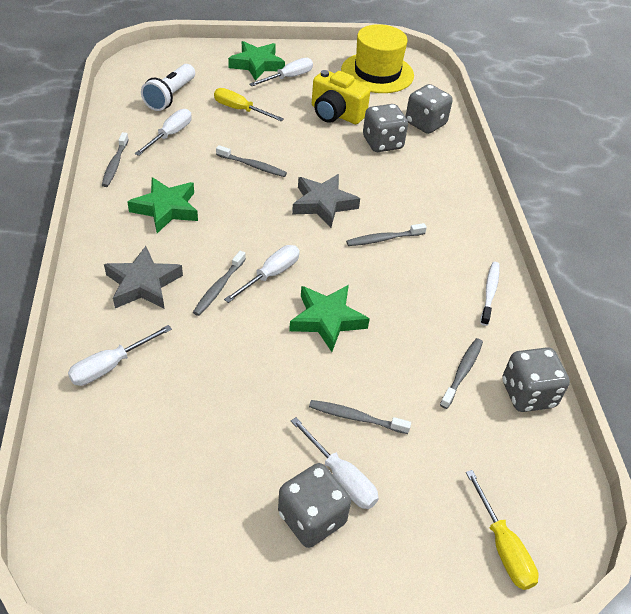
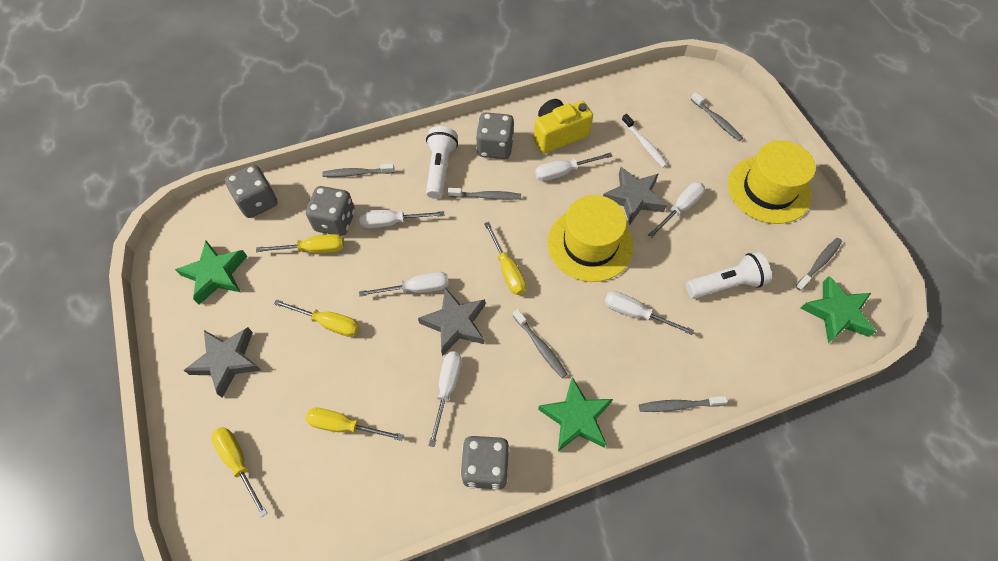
grey star: [104,246,183,308] [292,174,360,228] = 2 -> [184,327,262,398] [418,287,485,356] [603,167,667,225] = 3
white flashlight: [141,64,195,111] = 1 -> [426,126,458,199] [686,252,772,299] = 2
white screwdriver: [68,325,172,386] [135,109,191,156] [224,245,300,303] [249,58,313,86] [291,417,379,509] = 5 -> [359,210,444,228] [359,272,449,296] [428,351,462,447] [535,152,612,181] [604,291,694,335] [648,182,705,238] = 6
yellow hat: [341,24,414,93] = 1 -> [547,195,634,282] [728,140,816,224] = 2
yellow screwdriver: [214,88,284,121] [466,470,539,590] = 2 -> [211,427,267,517] [256,234,344,253] [274,299,359,337] [306,408,403,441] [484,222,526,295] = 5

